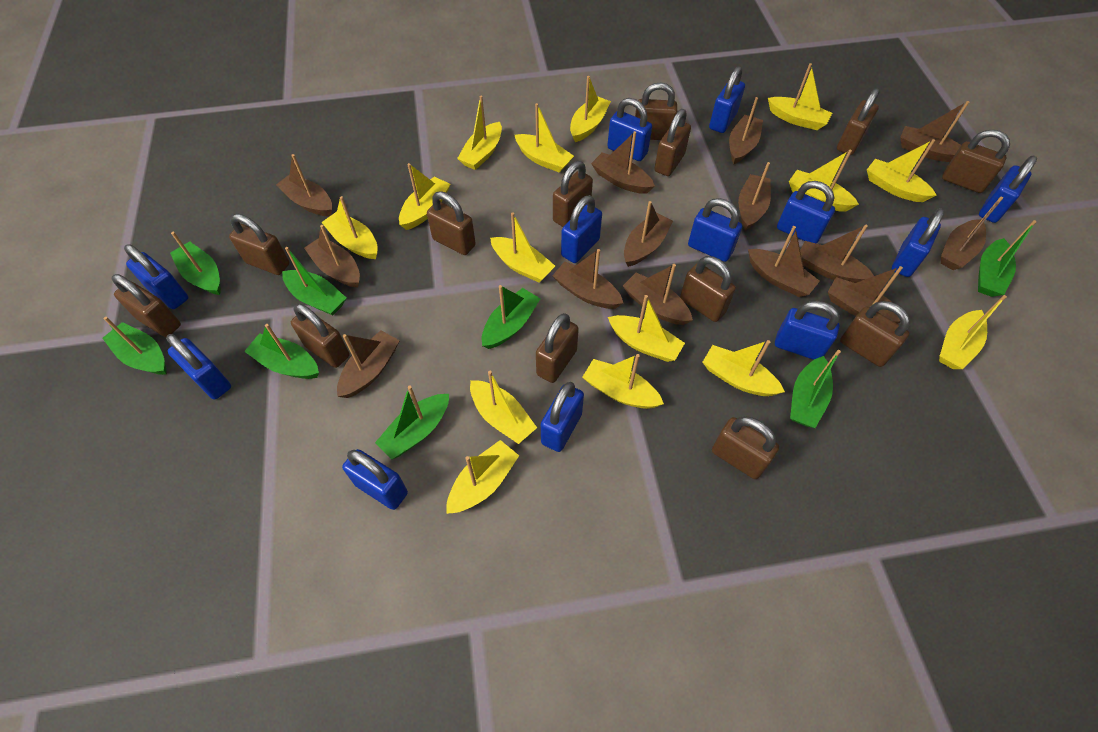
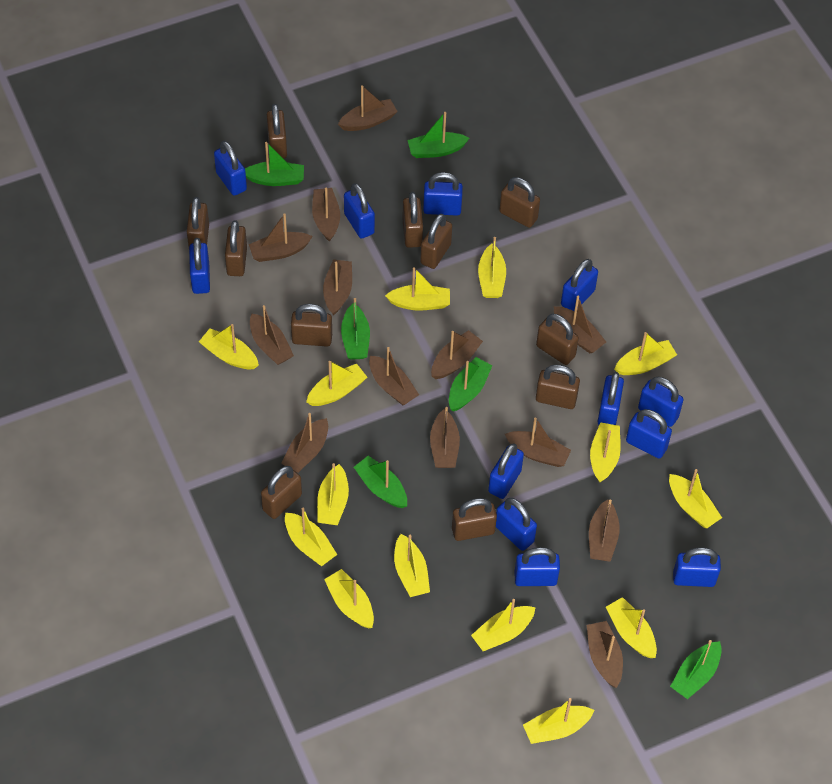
brown boat: [276,154,332,216] [304,225,360,288] [337,331,400,398] [552,249,623,309] [591,131,655,194] [623,264,693,325] [624,201,673,267] [729,97,763,164] [738,162,771,230] [748,226,820,297] [800,225,874,283] [828,266,903,324] [900,101,969,162] [941,197,1003,270] = 14 -> [249,213,313,262] [250,305,294,365] [281,413,328,473] [312,188,340,242] [323,259,352,315] [338,85,398,131] [369,347,419,405] [430,407,460,468] [431,330,483,379] [505,417,571,467] [554,296,606,353] [587,621,623,688] [589,499,620,562] = 13
brown padlock: [112,274,181,337] [229,214,289,275] [291,304,350,368] [427,191,476,255] [536,313,579,383] [553,161,593,227] [635,82,677,140] [654,109,691,176] [680,256,736,322] [712,416,779,479] [837,88,880,155] [840,301,910,367] [942,129,1010,193] = 13 -> [187,197,209,246] [225,220,247,276] [261,466,302,519] [267,104,287,159] [291,304,332,347] [402,192,423,248] [420,214,452,269] [452,498,497,541] [499,177,540,228] [536,314,579,365] [536,365,580,409] = 11
green boat: [102,317,167,375] [170,232,221,295] [244,324,319,379] [282,247,346,316] [375,386,449,460] [482,285,541,349] [790,350,841,428] [978,220,1037,297] = 8 -> [245,142,304,186] [341,298,370,360] [354,456,407,508] [408,112,470,158] [449,357,493,412] [670,640,722,699] = 6
yellow boat: [321,196,378,259] [399,163,451,230] [446,440,519,514] [457,96,502,170] [470,371,537,444] [490,212,555,283] [515,103,574,173] [570,76,611,142] [582,354,664,409] [608,295,685,362] [702,340,785,396] [768,63,832,130] [789,150,859,211] [867,139,937,202] [939,295,1007,369] = 15 -> [199,324,259,369] [285,508,337,567] [306,361,367,406] [317,463,349,525] [324,569,374,628] [385,267,450,311] [394,534,430,597] [471,599,536,651] [478,237,506,298] [523,698,594,744] [590,422,621,483] [606,597,657,658] [614,332,677,375] [669,469,722,528] = 14

